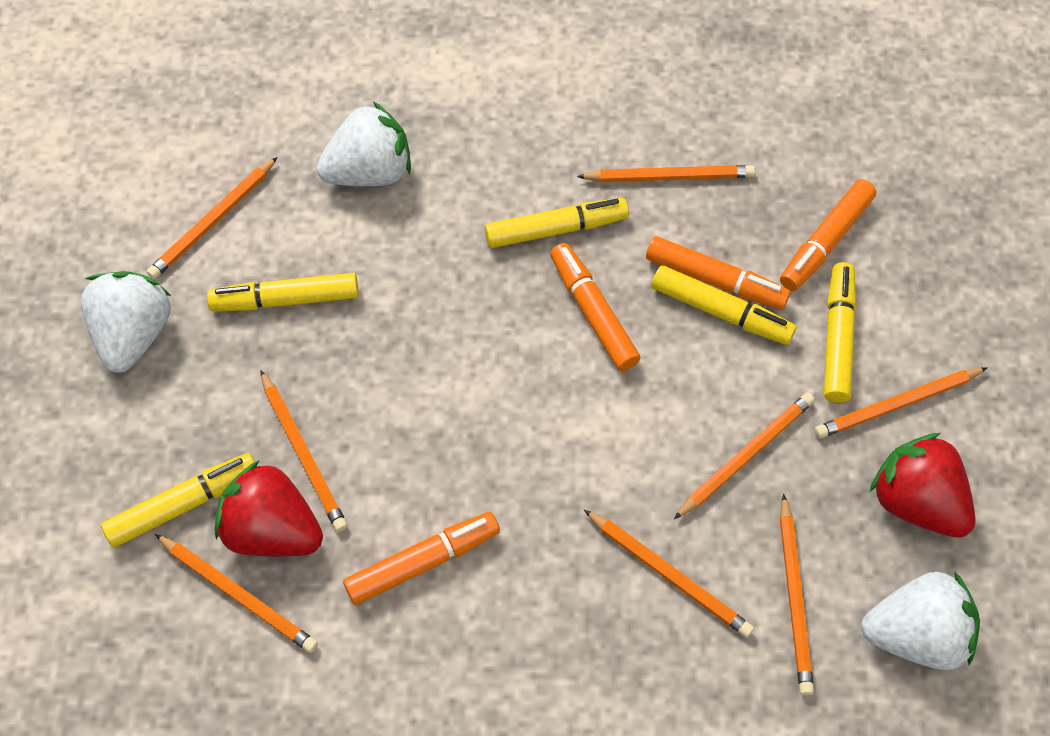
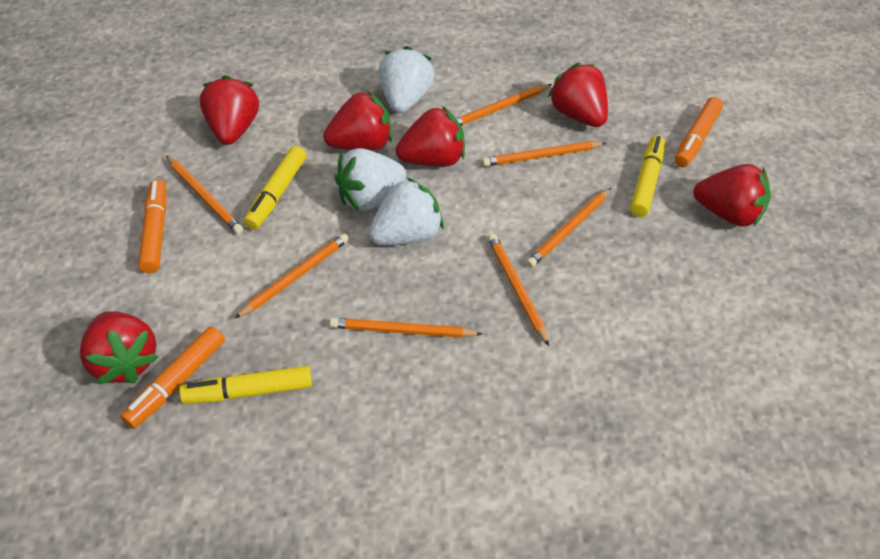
orange marker: [343,512,500,605] [550,243,641,371] [646,236,790,310] [780,179,876,291] = 4 -> [120,326,225,429] [138,180,166,273] [674,97,723,167] = 3
orange pencil: [146,157,278,279] [155,534,318,653] [260,370,348,532] [577,165,755,182] [584,510,754,637] [674,393,815,519] [780,494,814,696] [814,367,988,438] = 8 -> [166,156,243,234] [234,233,349,319] [330,318,482,338] [456,84,552,126] [482,141,606,167] [488,233,549,346] [526,188,611,268] = 7
red strawberry: [215,461,323,557] [870,433,976,538] = 2 -> [80,311,159,384] [200,75,259,145] [323,91,392,150] [396,106,465,167] [548,63,608,127] [693,164,771,227] = 6
yellow marker: [101,453,257,548] [207,273,359,311] [485,198,629,248] [652,265,796,345] [824,262,856,403] = 5 -> [179,366,312,404] [244,146,306,230] [630,135,665,217] = 3

